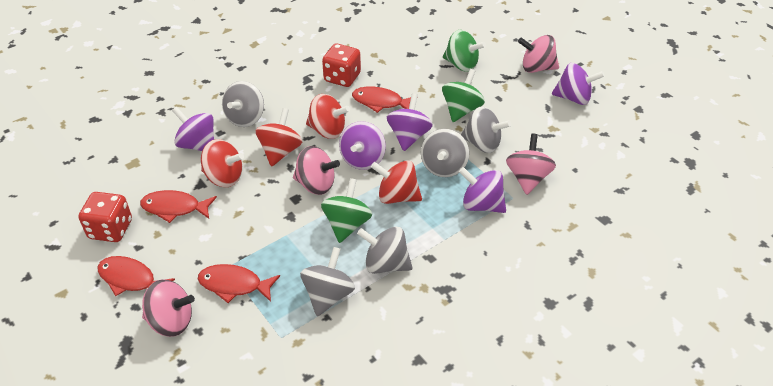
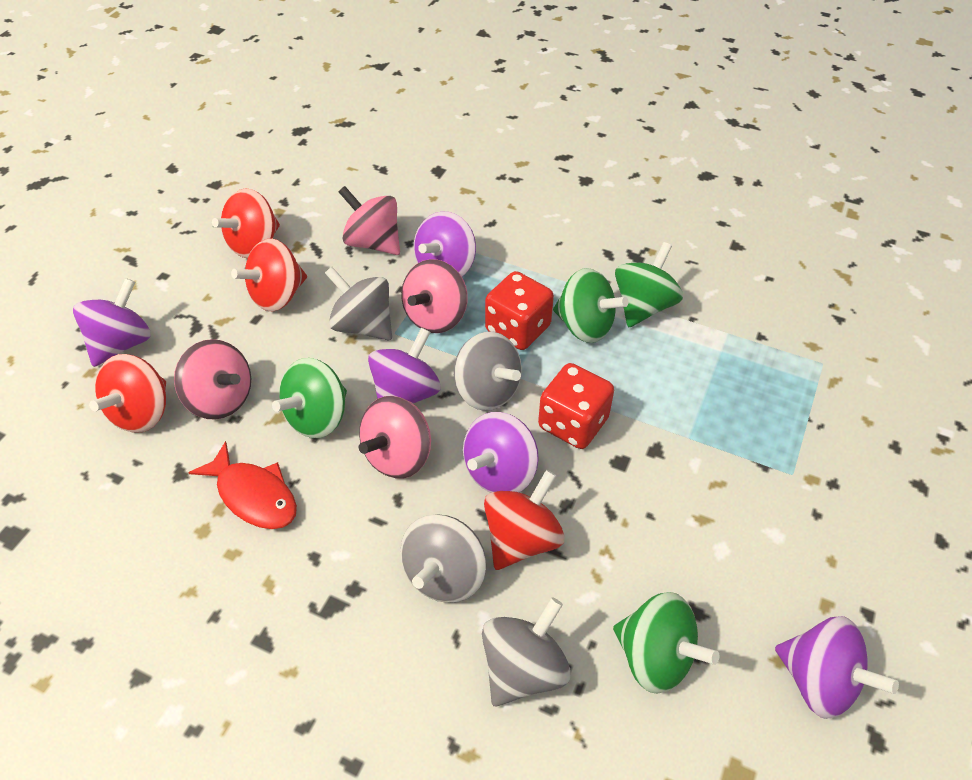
green spinning top: [321,178,372,243] [442,69,485,122] [443,30,486,72] = 3 -> [272,358,347,438] [553,268,629,343] [613,592,720,694] [615,242,683,328] = 4
grey spinning top: [222,81,264,127] [300,247,355,317] [357,226,413,274] [421,129,469,177] [461,106,511,153] = 5 -> [325,267,392,341] [400,514,486,603] [454,332,522,411] [482,597,571,707] = 4
red fish: [98,256,175,296] [140,190,217,223] [198,264,280,303] [352,87,418,113] = 4 -> [188,441,297,529] = 1

